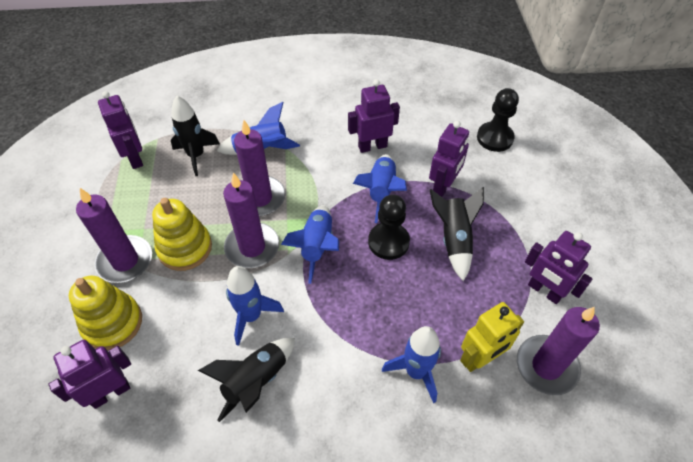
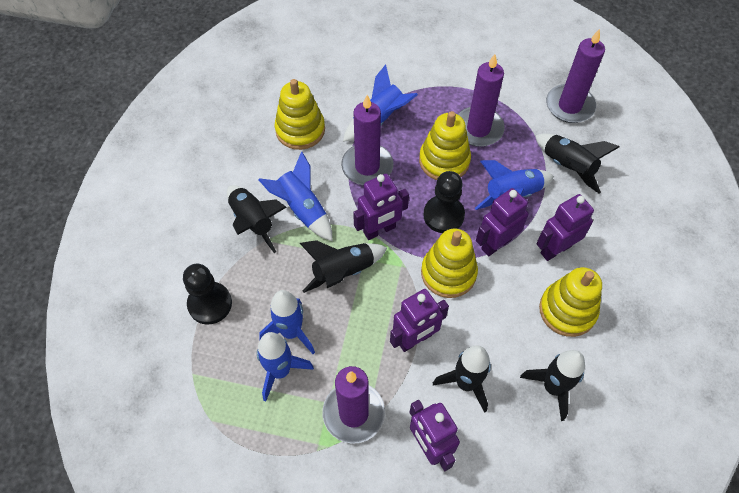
black rocket: [171,96,220,176] [198,338,295,422] [430,187,484,281] = 3 -> [227,185,287,253] [299,240,387,293] [433,345,491,413] [520,350,585,421] [535,133,620,193] = 5
yellow robot: [460,302,524,372] = 1 -> none = 0
yellow stacking toy: [69,276,142,350] [152,198,212,271] = 2 -> [275,79,325,150] [419,111,471,180] [421,228,478,298] [539,267,602,337] = 4

